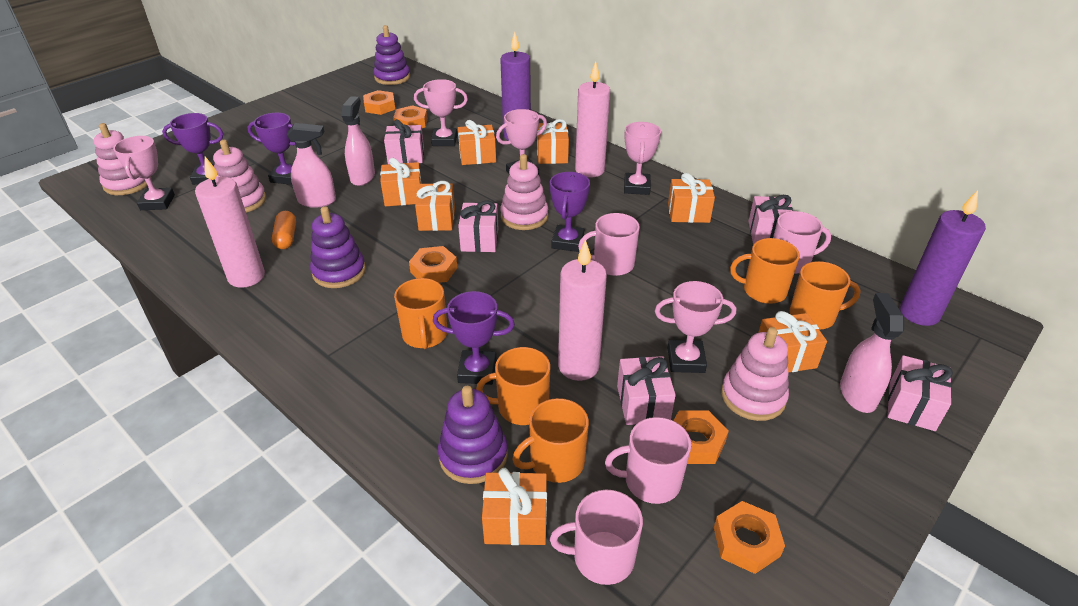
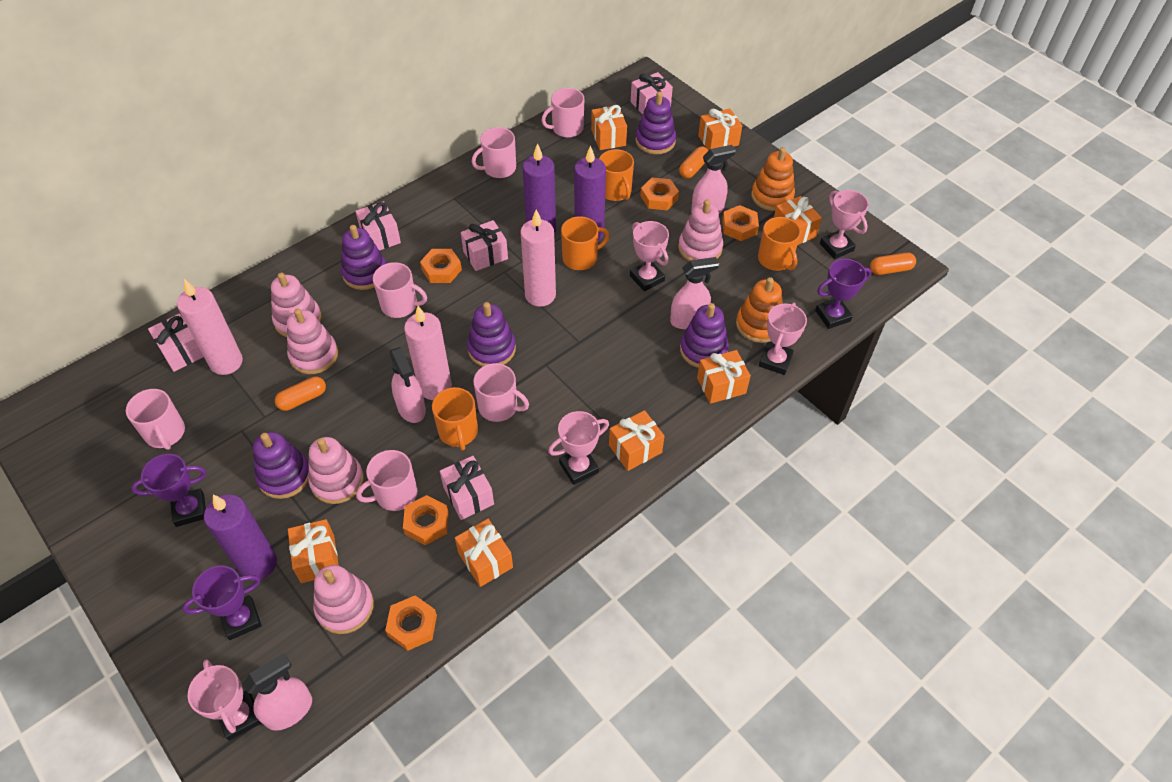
orange capsule: [272,211,296,249] = 1 -> [275,376,326,411] [679,147,708,178] [870,253,916,275] = 3
orange mug: [394,278,447,349] [476,347,550,425] [512,398,589,483] [730,238,800,304] [790,261,861,330] = 5 -> [432,387,478,451] [561,216,610,270] [599,149,634,201] [758,217,801,271] = 4
orange stacking toy: none = 0 -> [736,277,783,343] [751,147,795,211] = 2
pink mug: [550,490,643,585] [578,213,640,276] [605,417,691,504] [773,211,831,274] = 4 -> [126,389,185,450] [356,450,417,511] [373,262,427,318] [472,127,516,178] [473,363,529,422] [541,88,584,138] = 6
pink spray bottle: [286,123,336,208] [342,96,375,186] [840,293,904,413] = 3 -> [243,653,312,731] [389,347,426,423] [670,257,719,329] [691,145,736,214] = 4
pink stacking toy: [94,123,152,195] [213,140,266,213] [500,154,548,230] [721,327,789,421] = 4 -> [271,273,322,337] [287,308,338,374] [308,437,364,504] [314,565,374,634] [678,199,723,261] = 5
purple candle: [500,32,531,141] [900,190,986,326] = 2 -> [204,494,277,581] [522,143,556,235] [574,145,606,241] = 3
purple stacking toy: [310,206,366,288] [373,25,410,85] [438,386,508,484] = 3 -> [253,432,309,499] [341,225,386,290] [467,302,516,367] [635,91,676,154] [680,303,729,368] = 5
purple trophy: [162,113,223,185] [248,113,295,185] [433,291,515,385] [550,172,590,252] = 4 -> [131,454,206,527] [182,565,261,640] [815,259,872,329] = 3

